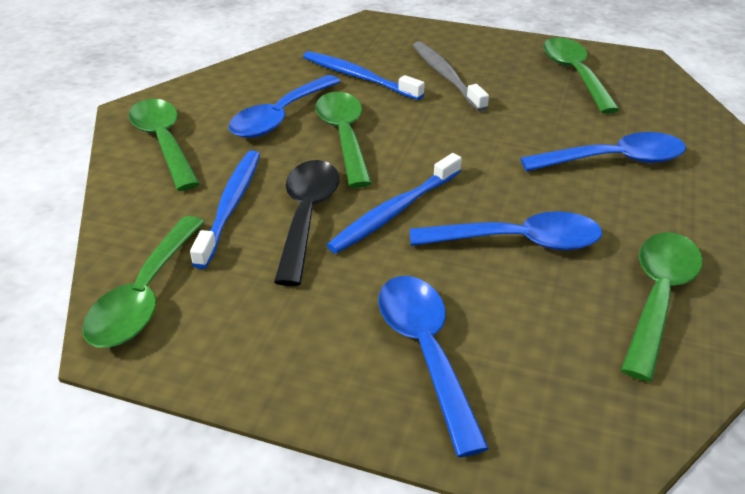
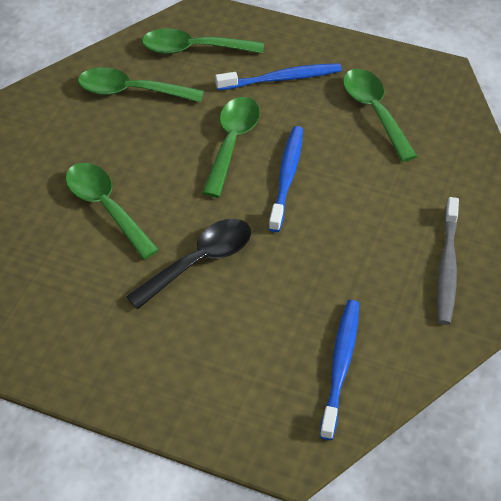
blue spoon: [228,75,341,138] [378,276,489,457] [410,211,602,250] [520,132,686,172] = 4 -> none = 0

